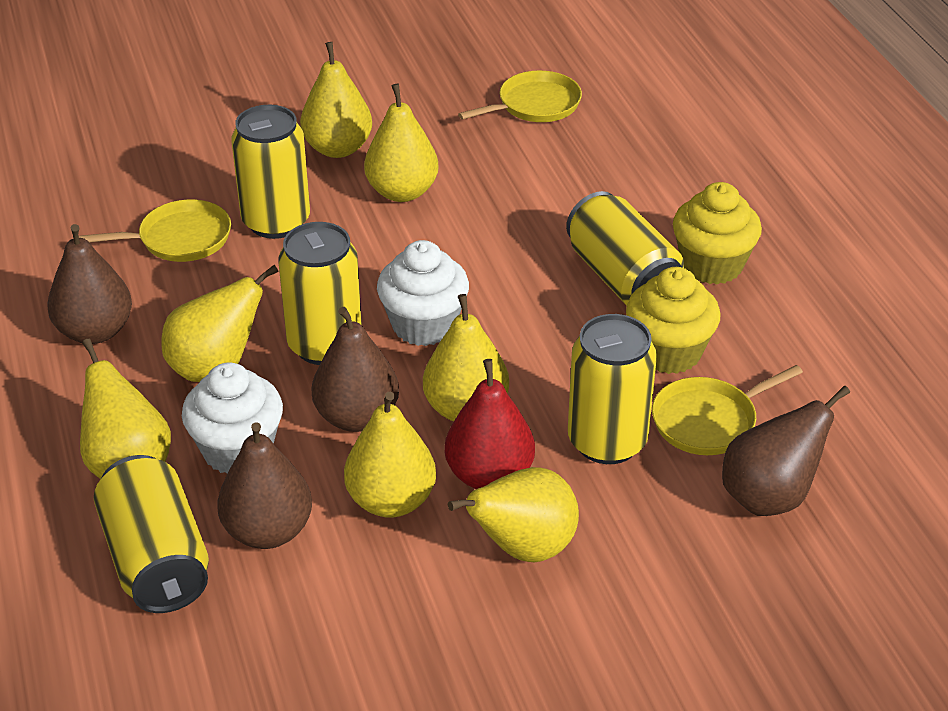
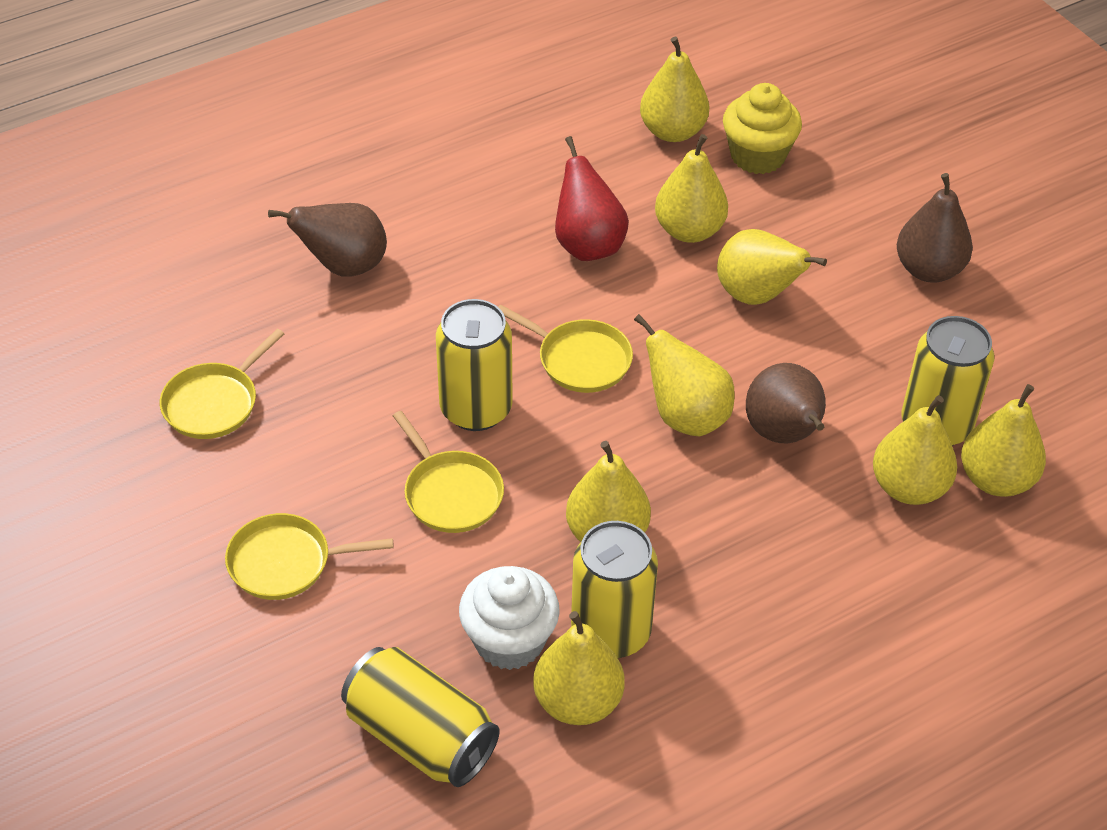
brown pear: [47,224,132,344] [217,422,312,549] [311,307,399,432] [722,386,850,516] = 4 -> [268,203,387,277] [746,363,826,443] [897,173,973,283] = 3
white cupcake: [182,362,283,474] [377,240,469,346] = 2 -> [459,566,560,670] = 1
yellow can: [94,455,209,613] [231,105,310,239] [278,222,362,365] [566,191,684,305] [568,314,657,464] = 5 -> [341,647,500,787] [436,299,513,431] [571,521,658,658] [902,316,994,446] = 4
yellow cupcake: [626,267,720,374] [673,182,762,285] = 2 -> [723,83,802,174] = 1
yellow pan: [79,199,231,262] [458,70,582,122] [652,365,803,455] = 3 -> [160,329,284,439] [225,513,394,600] [393,411,504,533] [498,304,633,393] = 4
yellow pear: [80,339,171,479] [161,265,279,382] [300,42,372,158] [344,392,436,518] [364,83,439,202] [423,294,509,421] [448,467,579,562] = 7 -> [533,611,625,725] [566,441,651,542] [634,314,735,436] [640,37,709,142] [655,134,728,243] [717,229,827,305] [873,395,957,505] [961,384,1046,497] = 8

